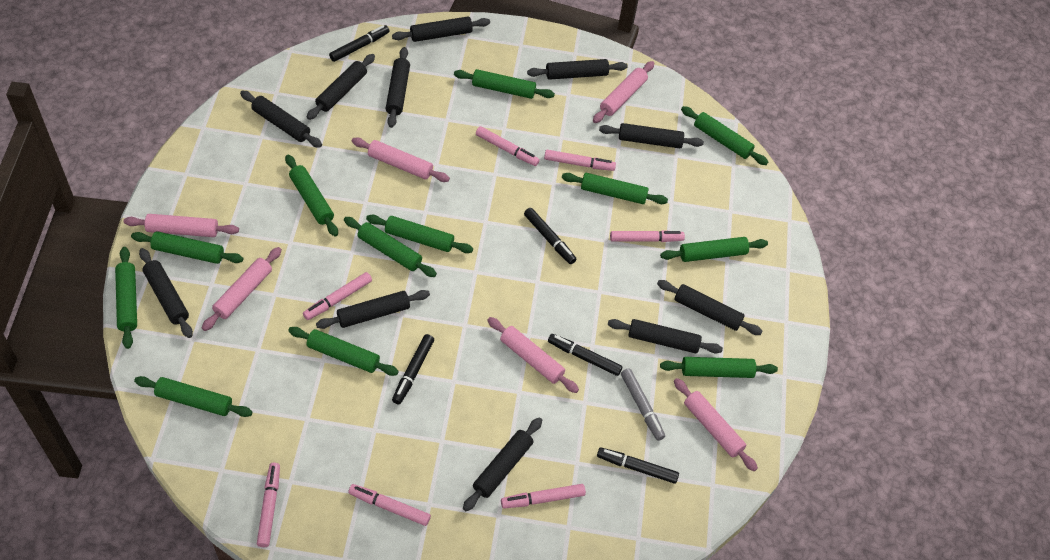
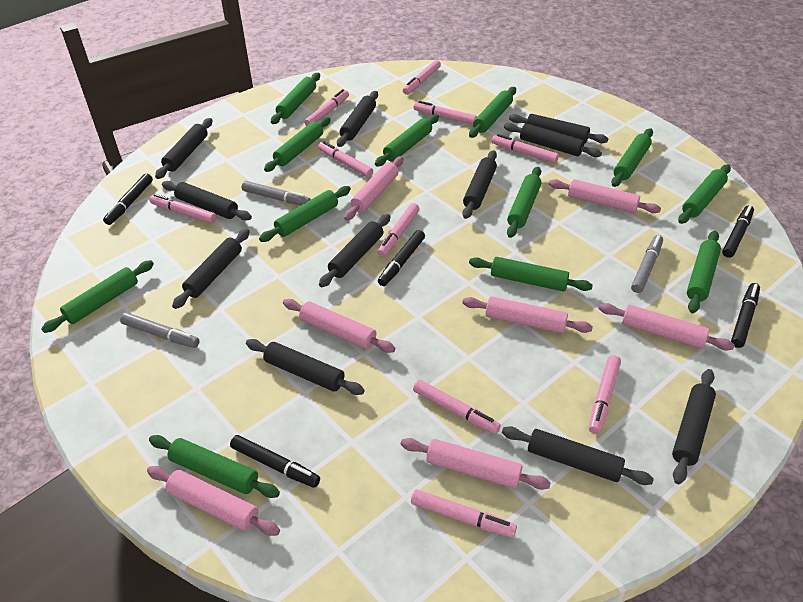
grey marker: [621,368,665,441] = 1 -> [120,312,199,348] [242,181,311,205] [631,235,663,293] = 3
pink marker: [257,463,280,547] [303,272,372,320] [348,484,431,526] [476,126,540,166] [501,484,586,509] [544,150,616,171] [610,230,685,242] = 7 -> [150,194,217,223] [304,89,349,126] [318,141,373,177] [377,203,420,257] [403,60,441,95] [411,490,517,538] [413,380,501,434] [414,101,477,125] [492,134,559,163] [589,355,621,434] = 10
pink rolling pin: [123,214,239,237] [202,247,282,331] [352,137,450,182] [487,317,579,393] [593,61,654,123] [674,378,758,471] = 6 -> [147,466,280,536] [283,299,395,353] [344,156,403,221] [401,438,551,490] [462,296,593,333] [549,179,661,213] [599,303,735,351] = 7

